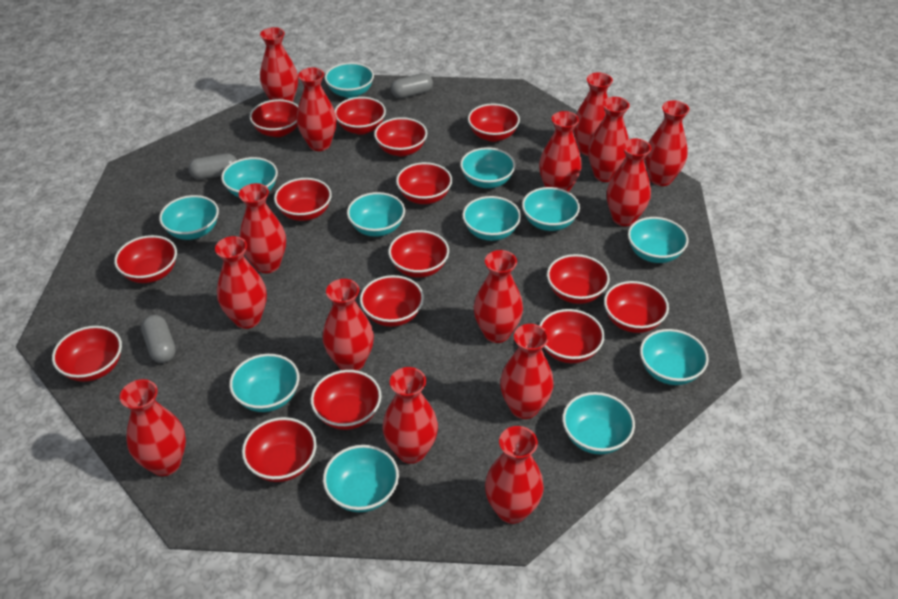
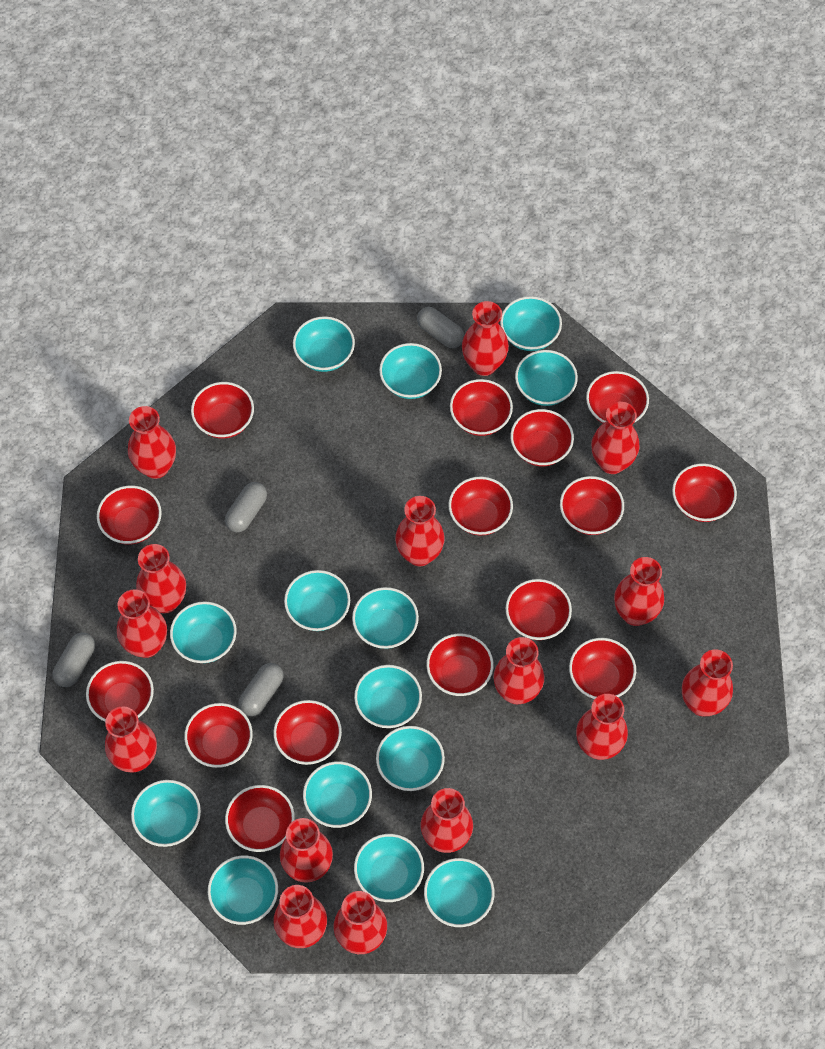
grey capsule: [141,315,176,363] [188,154,237,179] [391,73,433,98] = 3 -> [53,633,95,687] [225,482,267,532] [238,663,284,716] [417,307,464,348] = 4
turquoise bowl: [159,195,219,240] [221,157,278,197] [229,354,299,412] [323,445,399,512] [325,62,374,98] [347,192,405,237] [460,147,515,188] [462,196,521,241] [522,187,580,231] [562,392,635,454] [628,217,688,263] [640,329,709,385] = 12 -> [131,780,201,847] [170,601,237,663] [208,856,278,925] [284,570,350,631] [293,316,355,372] [303,761,372,828] [352,587,419,649] [354,665,422,728] [354,834,424,902] [376,726,445,791] [379,343,442,399] [424,858,495,927] [500,296,562,351] [515,350,578,406] = 14

